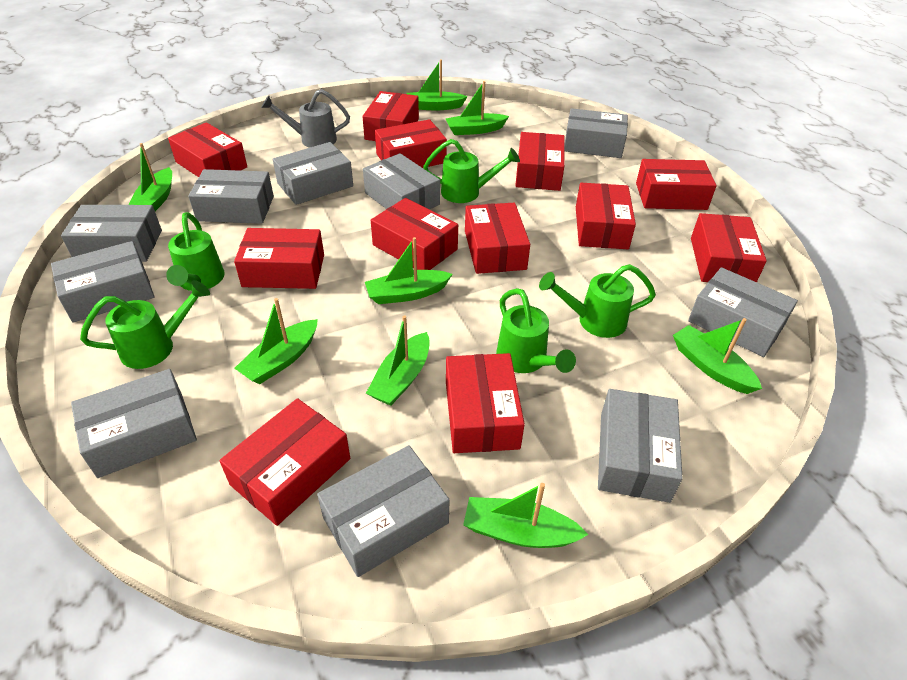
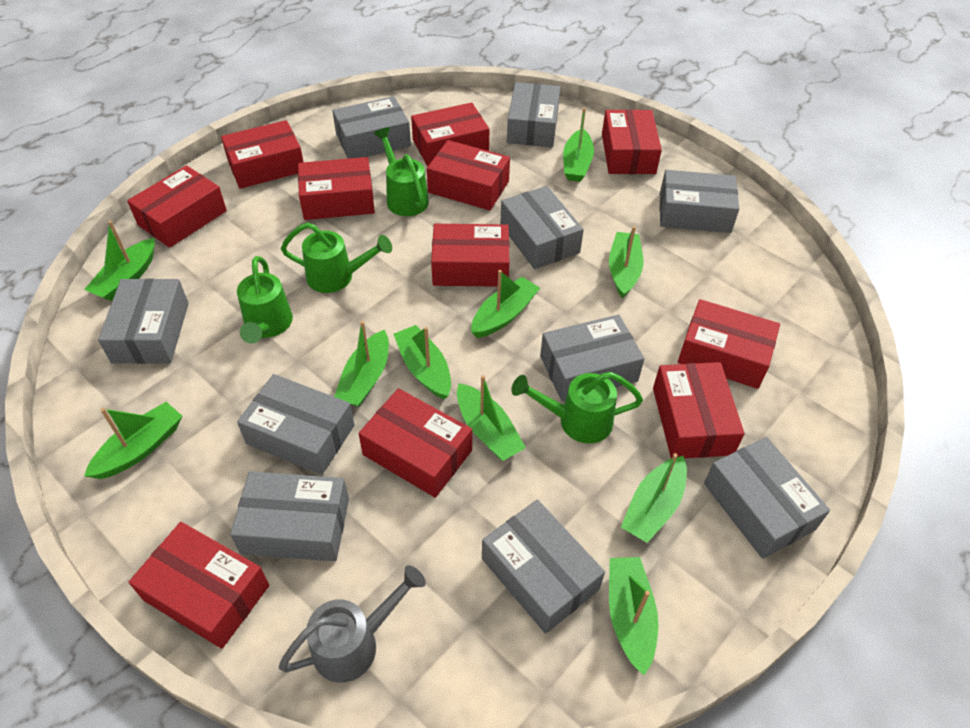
green boat: [128,143,172,211] [234,298,318,384] [365,237,453,304] [366,315,430,405] [406,59,468,110] [446,81,509,135] [463,483,588,548] [673,318,762,394] = 8 -> [84,221,155,301] [84,402,182,479] [334,321,389,407] [394,325,451,399] [457,375,526,461] [471,270,540,338] [563,108,594,182] [609,226,643,298] [609,557,659,676] [621,453,687,543] = 10
green watering can: [80,280,210,369] [166,212,225,291] [423,139,520,203] [496,288,576,373] [539,264,656,338] = 5 -> [237,256,293,344] [281,222,392,293] [374,127,429,216] [511,372,643,444] = 4
red box: [168,122,247,177] [219,398,350,526] [234,228,324,289] [362,91,419,141] [371,198,458,270] [375,119,447,168] [446,353,525,453] [465,203,530,274] [515,132,565,191] [576,183,636,249] [636,159,717,210] [691,213,767,282] = 12 -> [127,165,227,248] [129,522,269,649] [221,120,303,189] [298,157,375,220] [358,388,472,498] [411,102,490,167] [427,140,510,210] [431,224,509,287] [602,109,662,174] [653,362,744,458] [678,299,780,389] = 11

